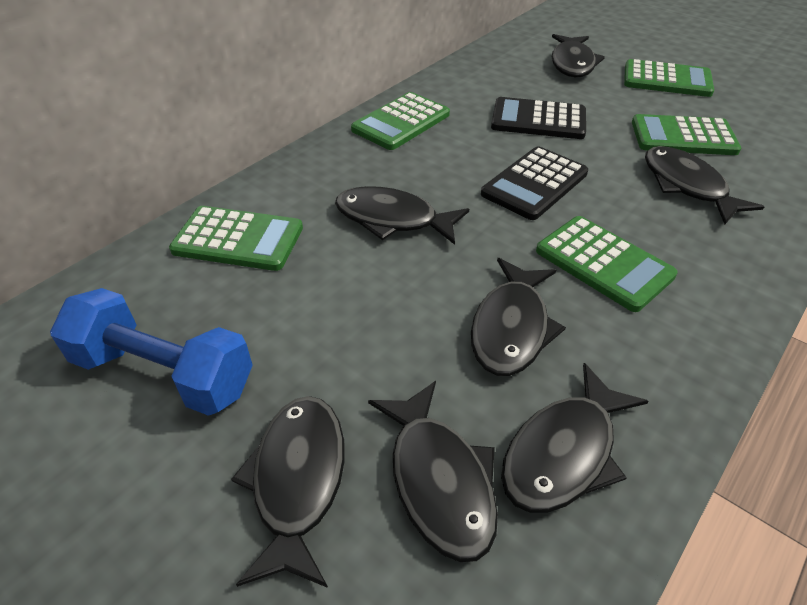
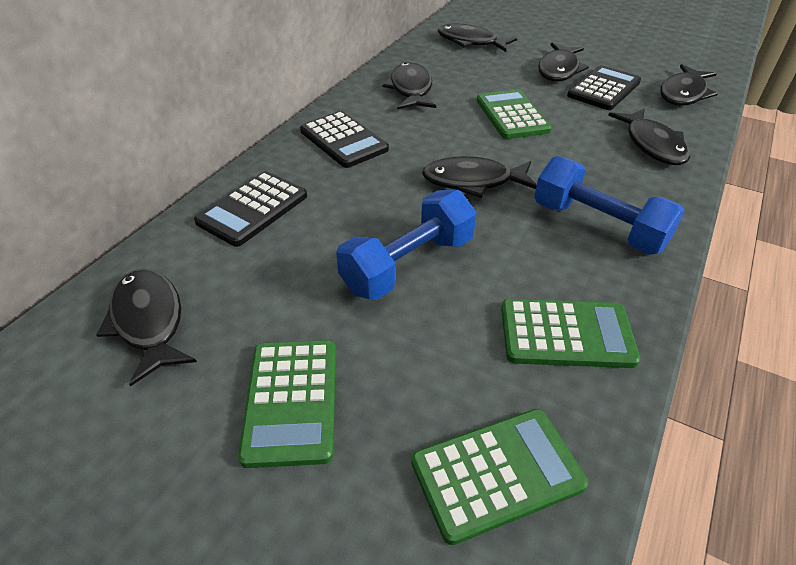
black calculator: [481,146,588,220] [491,97,586,139] = 2 -> [194,171,307,247] [300,111,389,168] [567,65,641,110] = 3
blue dumbbell: [50,288,253,416] = 1 -> [336,190,477,300] [534,156,685,255] = 2
green calculator: [169,206,303,271] [351,92,450,150] [536,216,678,312] [624,59,714,97] [632,114,741,155] = 5 -> [238,340,336,468] [411,409,588,545] [477,89,552,139] [501,299,640,368] = 4

